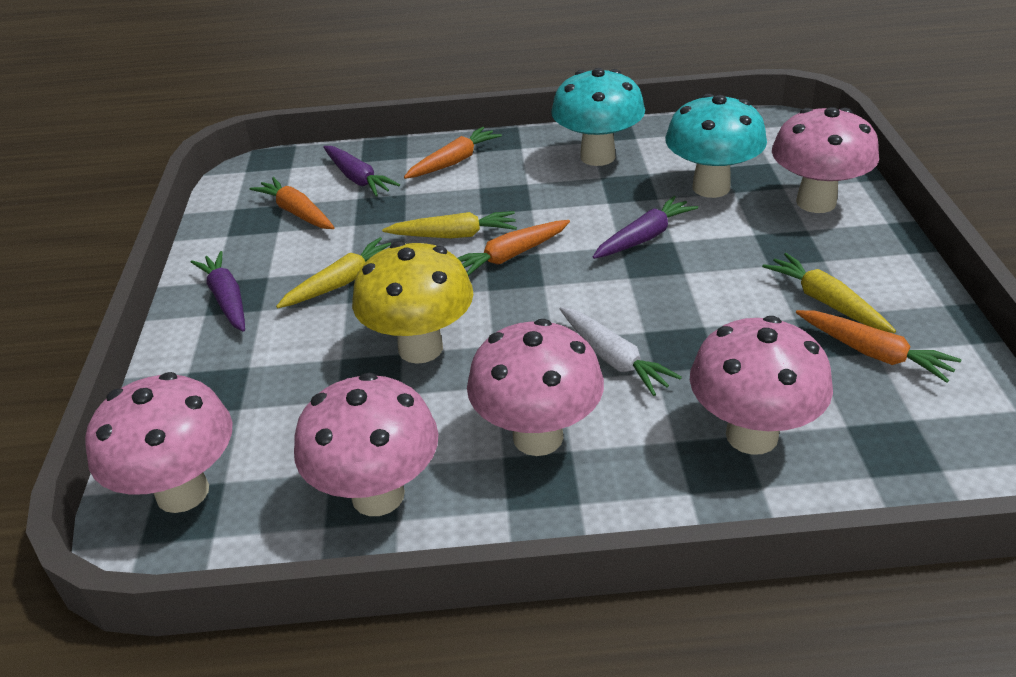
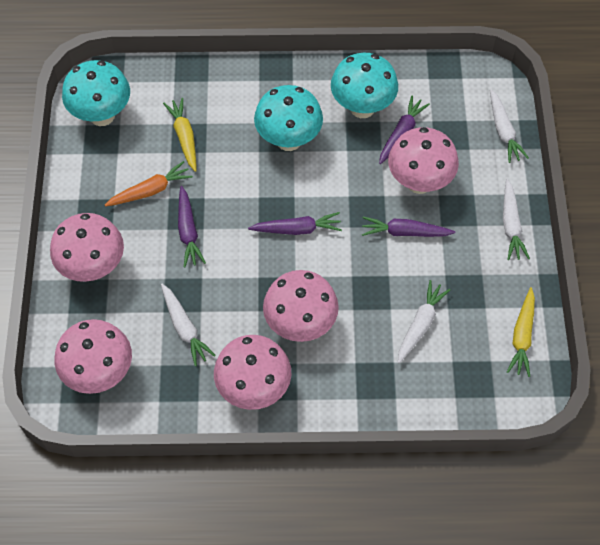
orange carrot: [250,177,335,229] [404,127,502,179] [458,220,570,276] [796,310,961,383] = 4 -> [105,161,193,207] = 1
purple carrot: [191,251,245,332] [323,146,400,197] [593,196,698,259] = 3 -> [178,186,206,267] [248,212,342,235] [362,217,456,237] [379,96,430,164] = 4
turquoise mushroom: [551,68,645,166] [665,93,767,198] = 2 -> [62,60,130,126] [254,85,323,151] [331,53,398,118] = 3
white carrot: [560,307,682,396] = 1 -> [161,284,216,366] [398,280,450,363] [490,89,529,163] [503,179,530,260] = 4
yellow carrot: [276,237,391,308] [382,211,517,238] [762,253,896,333] = 3 -> [163,98,196,172] [507,287,535,377] = 2
yellow mushroom: [352,241,473,364] = 1 -> none = 0

